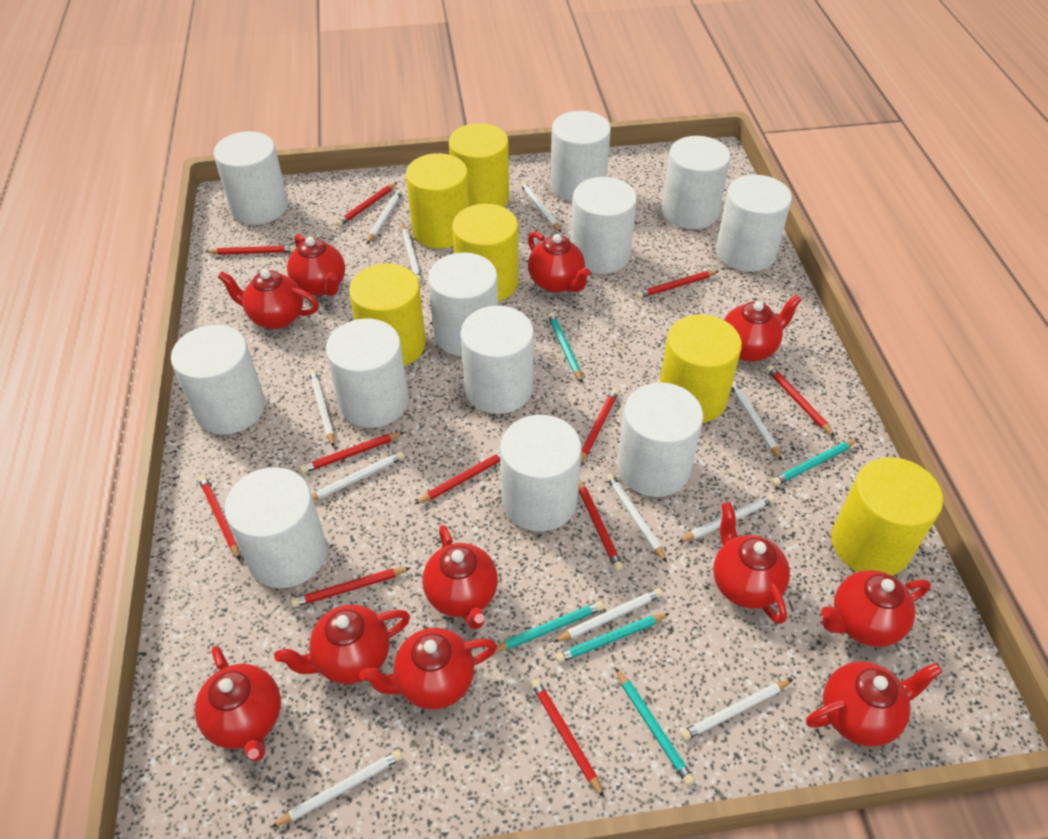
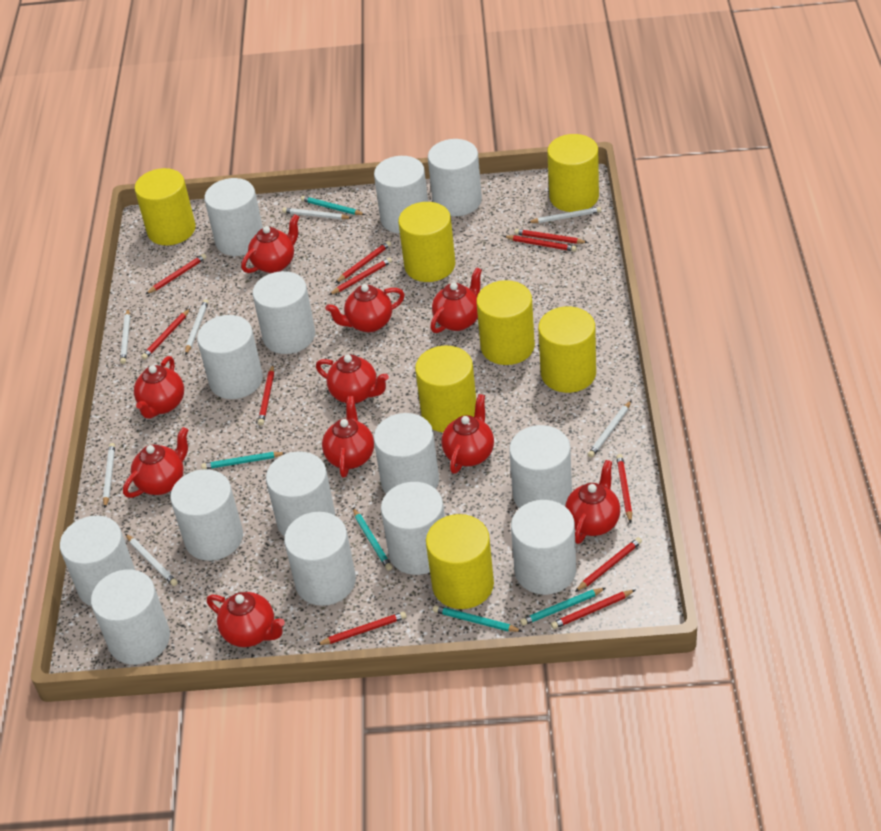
red teapot: [195,646,281,762] [218,269,319,329] [274,605,410,684] [287,234,345,296] [359,628,497,710] [422,525,498,630] [528,232,591,293] [713,502,790,624] [724,294,802,362] [806,661,943,747] [821,570,931,647] = 11 -> [123,427,188,498] [134,356,184,419] [207,592,285,647] [241,214,299,273] [316,355,389,404] [322,396,374,478] [326,284,405,332] [430,267,482,333] [442,394,494,474] [565,460,620,544] = 10
white cylinder: [171,325,265,435] [213,131,288,225] [224,467,327,588] [326,319,409,428] [428,253,498,356] [461,306,534,414] [500,415,581,532] [550,111,611,202] [571,177,637,274] [617,382,703,497] [662,136,730,229] [716,175,792,272] = 12 -> [60,516,135,607] [91,569,170,665] [170,469,243,561] [197,315,263,399] [204,178,263,256] [252,271,315,354] [266,451,335,536] [284,512,356,606] [374,156,428,234] [374,413,439,494] [381,482,445,575] [428,139,482,216] [509,425,572,508] [511,500,576,595] = 14
white pencil: [271,750,403,828] [309,370,334,447] [312,451,404,501] [367,189,402,244] [402,224,422,282] [520,182,561,232] [553,588,663,642] [606,473,667,563] [679,495,775,542] [680,679,793,741] [731,381,782,460] = 11 -> [103,443,115,508] [120,309,130,364] [125,534,178,586] [185,299,209,355] [282,208,352,220] [527,207,601,223] [588,400,632,458] = 7
yellow cylinder: [349,263,426,366] [406,153,470,249] [449,123,509,207] [452,204,518,302] [660,314,742,423] [831,457,943,576] = 6 -> [135,168,196,245] [398,202,455,282] [415,346,476,433] [426,514,494,609] [476,280,535,365] [538,306,596,393] [547,134,599,212] = 7

